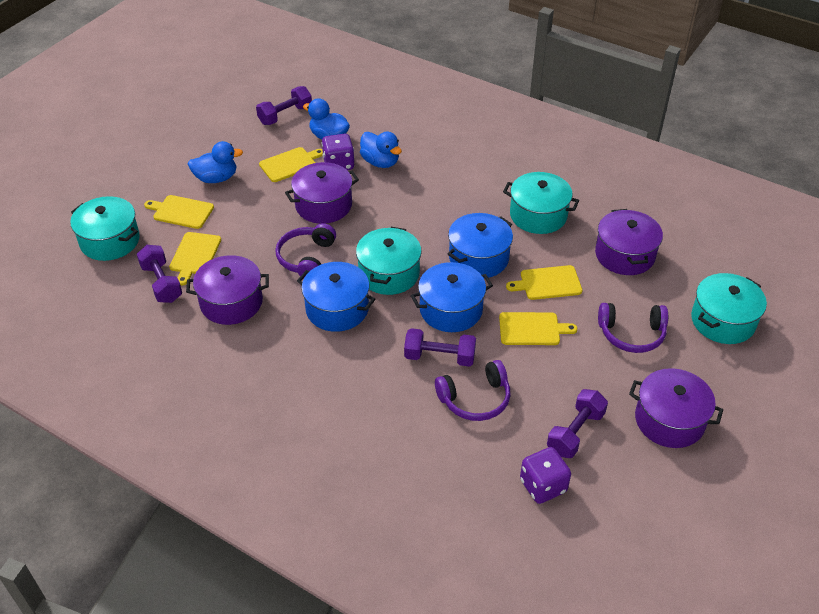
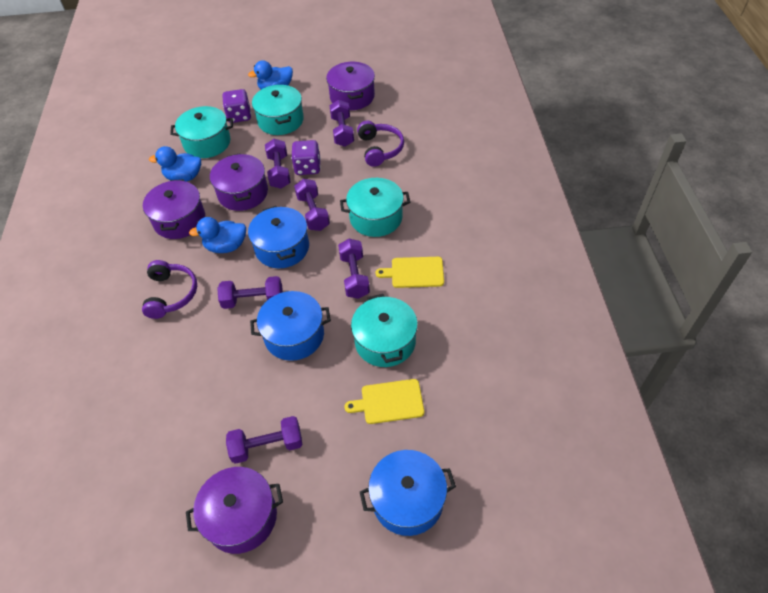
purple dumbbell: [137,245,182,303] [256,86,312,125] [404,328,476,367] [547,389,608,458] = 4 -> [217,276,283,309] [226,416,302,464] [265,139,291,189] [294,179,330,231] [329,100,354,147] [338,239,370,299] = 6
purple headphones: [275,223,336,279] [435,360,510,421] [598,303,668,353] = 3 -> [142,260,197,319] [357,121,404,167] = 2
yellow cutting board: [144,195,214,229] [169,232,221,286] [259,147,323,182] [499,312,577,345] [506,265,583,300] = 5 -> [344,379,424,424] [375,257,444,288] = 2

